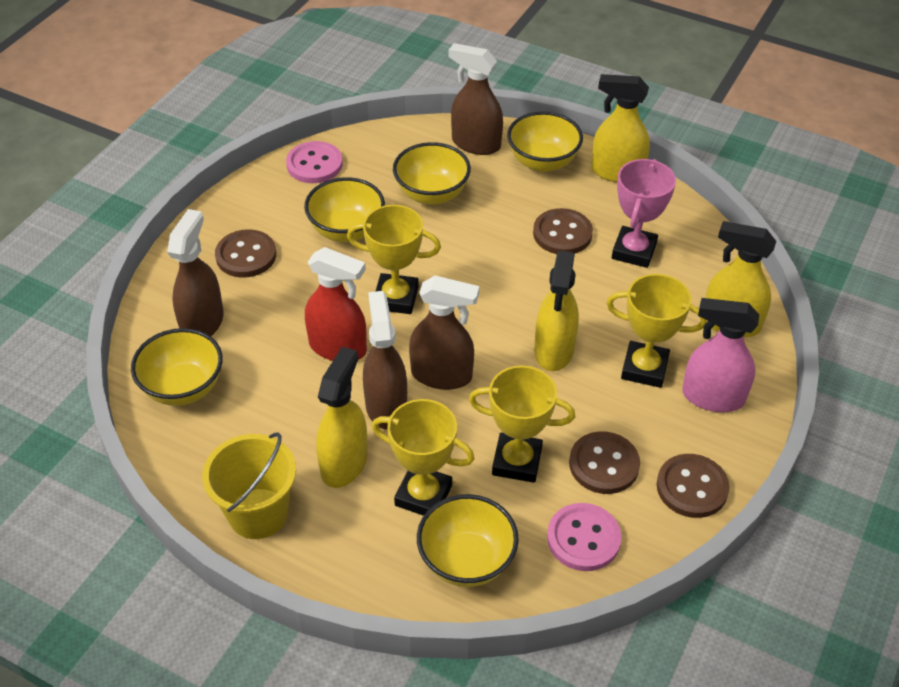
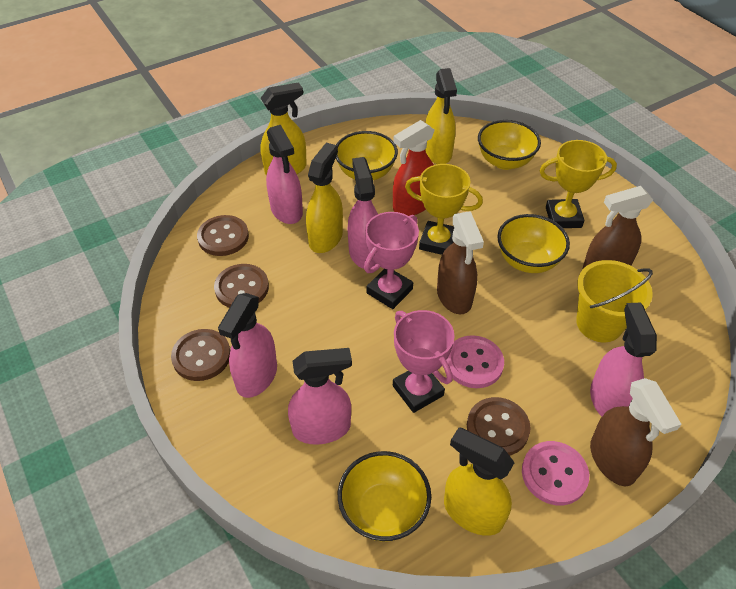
brown spray bottle: [167,209,224,336] [363,291,407,430] [409,276,479,390] [449,43,503,155] = 4 -> [437,211,484,314] [583,186,653,269] [590,378,682,486] = 3
pink spray bottle: [682,298,759,412] = 1 -> [218,293,277,398] [266,125,303,224] [288,348,352,445] [348,157,378,269] [590,303,657,417] = 5
pink trophy: [612,159,676,268] = 1 -> [364,212,419,309] [393,310,455,413] = 2
yellow bowl: [131,328,223,406] [304,177,385,242] [393,142,471,205] [417,494,519,587] [507,111,583,172] = 5 -> [336,131,398,180] [338,451,431,542] [478,120,541,170] [497,214,570,273] = 4
yellow trophy: [347,205,441,314] [372,399,475,516] [469,366,575,483] [606,274,707,388] = 4 -> [405,164,483,255] [540,140,617,228] = 2

